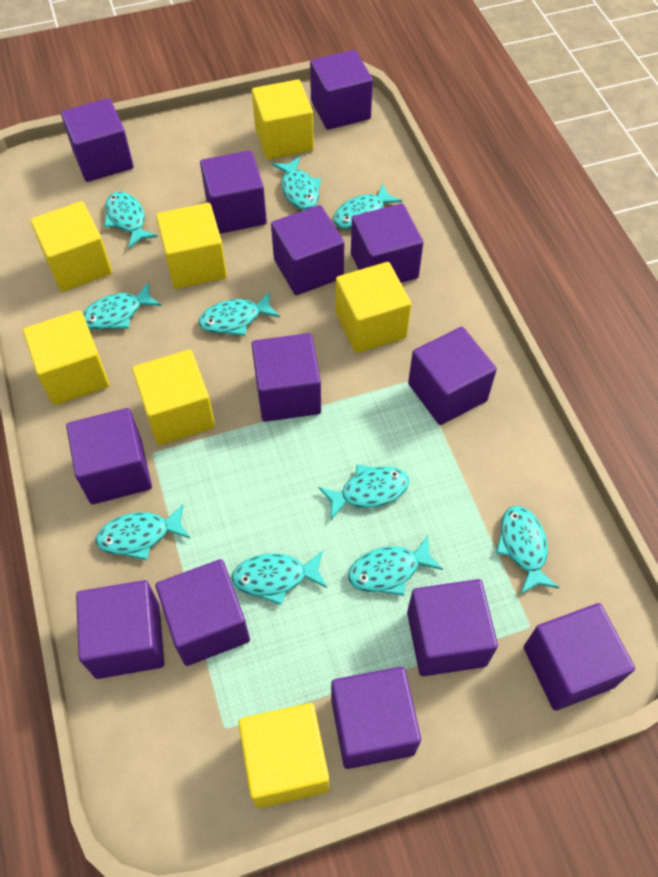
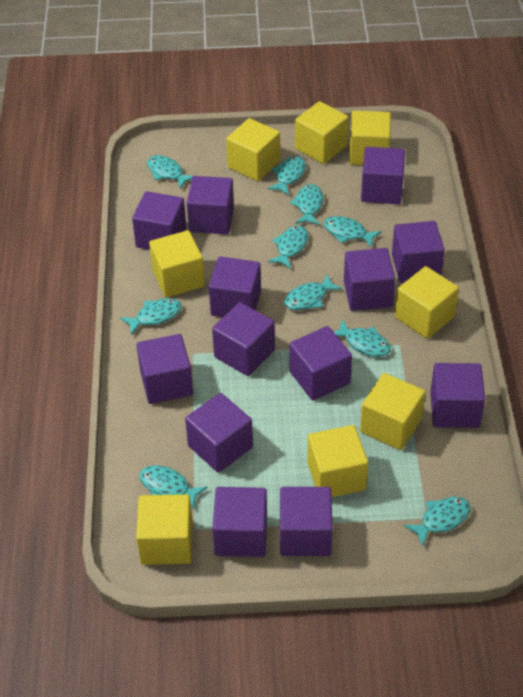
yellow cube: [23,310,109,405] [30,201,112,292] [132,349,215,445] [156,203,227,289] [238,703,329,808] [252,79,314,160] [336,262,411,353] = 7 -> [136,494,193,565] [149,230,205,297] [226,118,280,181] [295,101,349,164] [307,425,368,497] [349,111,391,165] [360,373,425,450] [395,266,459,339] = 8

